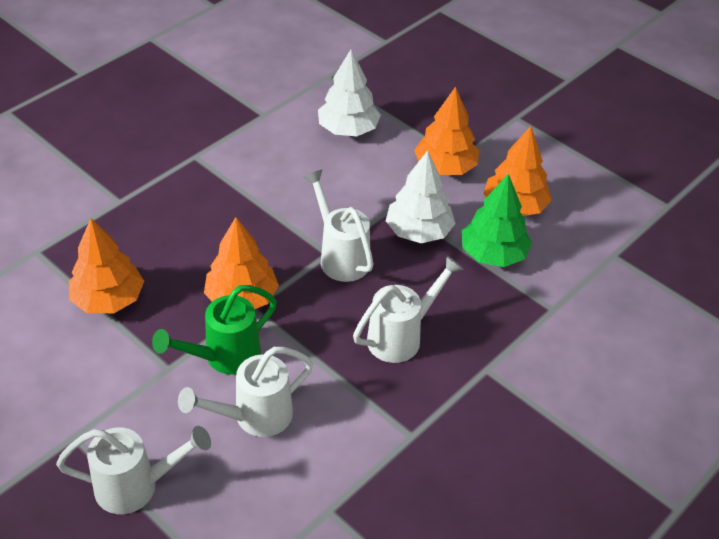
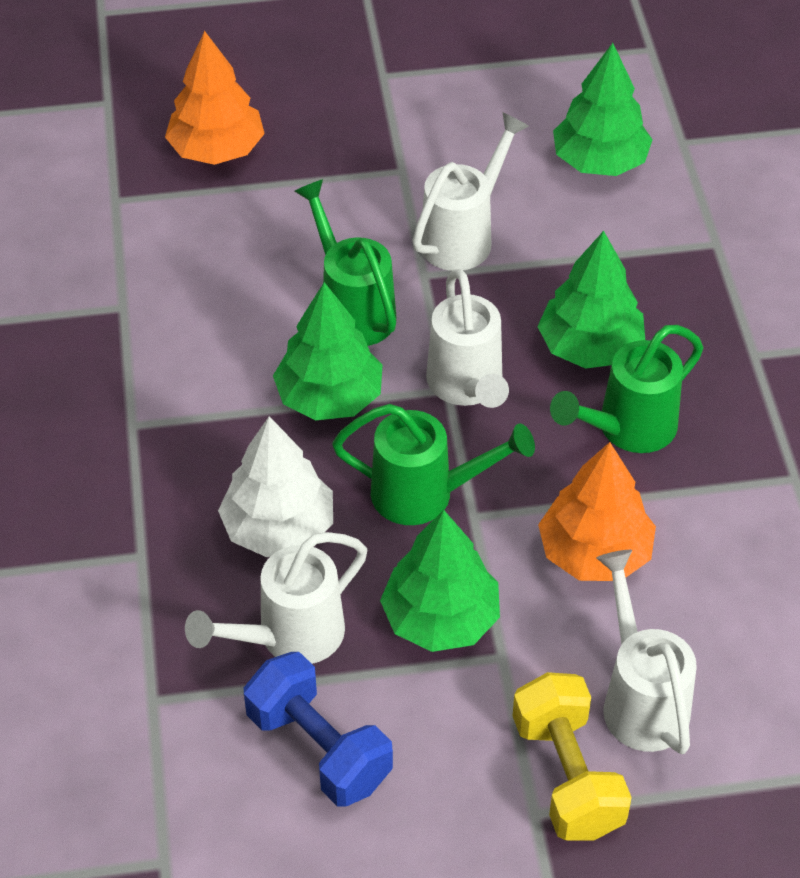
blue dumbbell: none = 0 -> [244,652,393,807] = 1
green tree: [462,174,532,267] = 1 -> [273,282,383,420] [380,510,500,652] [537,231,645,369] [553,43,653,176] = 4
green watering can: [152,285,277,374] = 1 -> [294,179,396,346] [332,404,535,525] [550,325,703,453] = 3
orange tree: [69,218,144,313] [204,217,279,309] [414,87,479,175] [484,126,552,216] = 4 -> [165,31,265,165] [538,442,656,581] = 2
white tree: [318,50,381,136] [386,150,456,243] = 2 -> [218,416,333,557] = 1
yellow dumbbell: none = 0 -> [513,672,632,841] = 1

